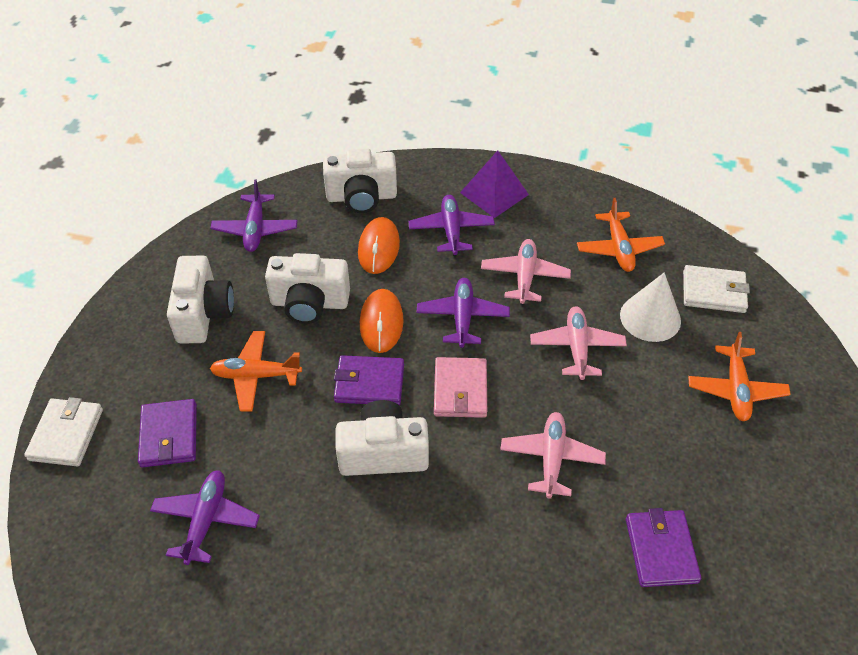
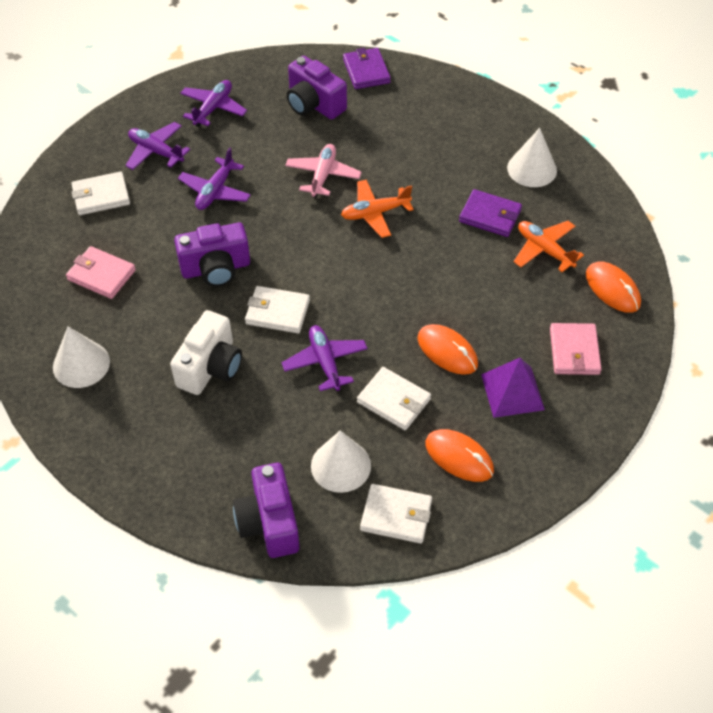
orange mouse: [358,217,400,274] [360,289,404,353] = 2 -> [417,324,478,375] [425,429,494,482] [586,261,641,313] = 3
orange plane: [210,331,302,412] [577,198,665,272] [688,332,791,421] = 3 -> [341,179,414,238] [513,221,584,272] = 2
pink plane: [481,239,571,305] [500,412,606,499] [530,306,627,380] = 3 -> [285,144,362,198] = 1
pink wallet: [434,357,487,418] = 1 -> [66,246,136,299] [550,323,602,375] = 2
purple camera: none = 0 -> [174,223,250,287] [233,463,300,558] [287,56,347,119] = 3
purple wallet: [138,399,197,468] [334,355,404,405] [626,508,701,587] = 3 -> [343,48,391,89] [459,189,522,237] = 2
white camera: [167,256,234,344] [265,253,350,324] [323,148,397,213] [336,400,429,476] = 4 -> [170,310,242,395] = 1
white cone: [620,272,681,342] = 1 -> [53,326,110,388] [311,431,371,493] [507,128,557,187] = 3
white wallet: [24,397,103,466] [683,265,750,313] = 2 -> [71,171,130,215] [245,286,310,334] [357,367,431,430] [360,484,432,544] = 4

